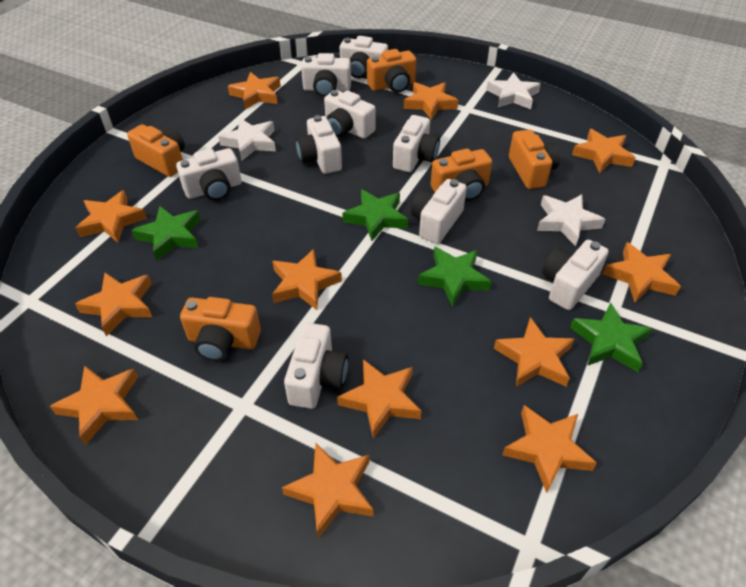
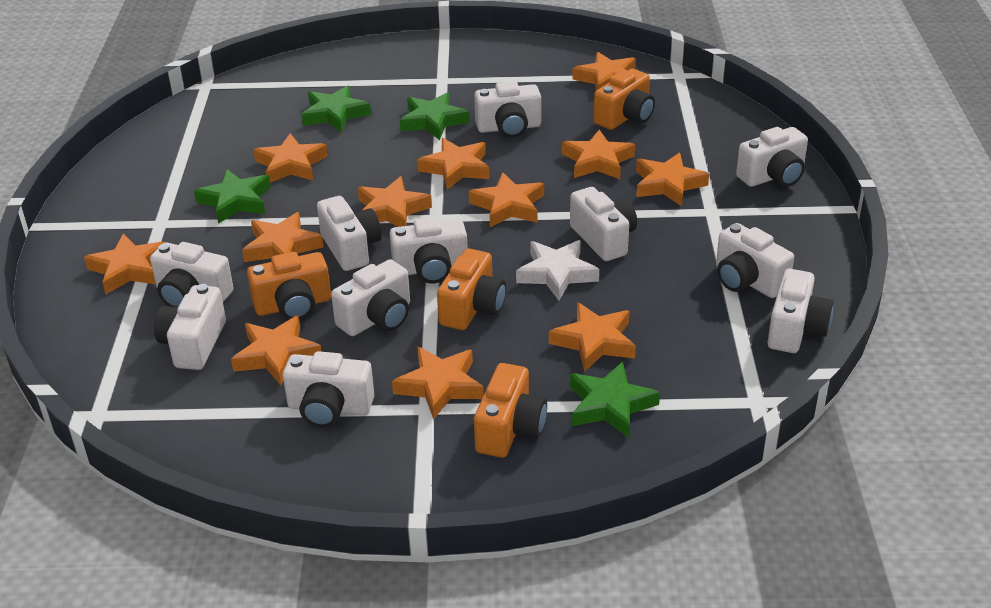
orange camera: [127,124,185,177] [180,297,261,361] [367,49,417,93] [431,149,492,201] [509,130,560,189] = 5 -> [247,252,331,320] [437,248,506,330] [474,363,547,458] [593,69,655,130] = 4
white camera: [176,148,242,201] [284,323,348,409] [296,115,342,174] [301,53,351,97] [324,90,376,139] [340,36,388,78] [393,115,440,172] [411,179,467,244] [542,240,609,310] = 9 -> [150,242,233,307] [154,284,226,370] [283,351,374,427] [317,196,382,271] [331,259,410,336] [390,217,468,284] [474,81,541,138] [570,187,637,261] [716,223,794,298] [736,127,808,187] [767,269,833,353] = 11
white star: [218,118,276,161] [486,72,541,109] [537,194,605,246] = 3 -> [516,240,599,301] = 1

